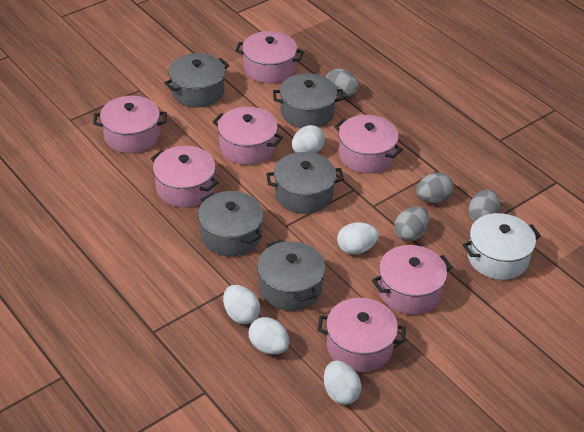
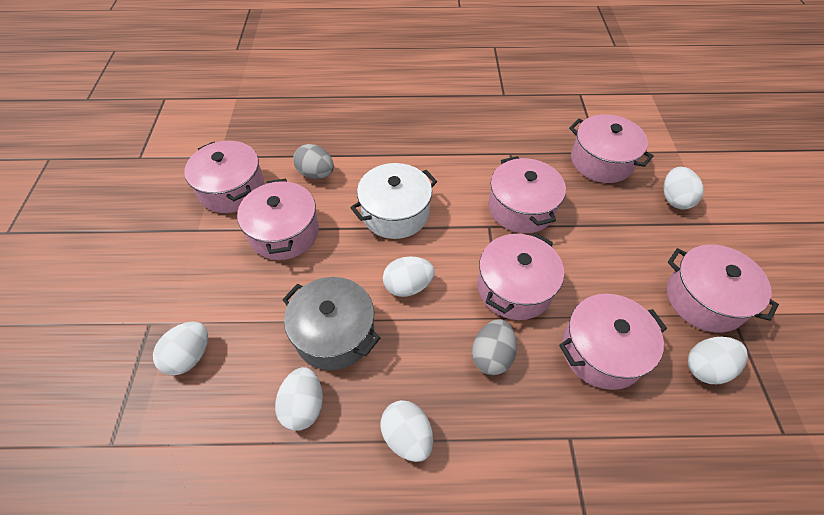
grey egg: [326,69,359,97] [394,206,429,241] [416,173,453,203] [468,190,500,222] = 4 -> [293,144,334,179] [472,319,517,375] = 2
grey pot: [164,53,229,108] [198,191,263,256] [257,239,325,311] [266,152,344,214] [273,73,344,128] = 5 -> [282,277,380,370] = 1
white egg: [223,285,260,324] [249,317,289,354] [292,125,325,153] [324,361,362,405] [337,222,379,254] = 5 -> [153,321,208,375] [275,367,323,431] [380,400,433,462] [383,256,435,297] [663,167,704,209] [688,337,748,384] = 6

